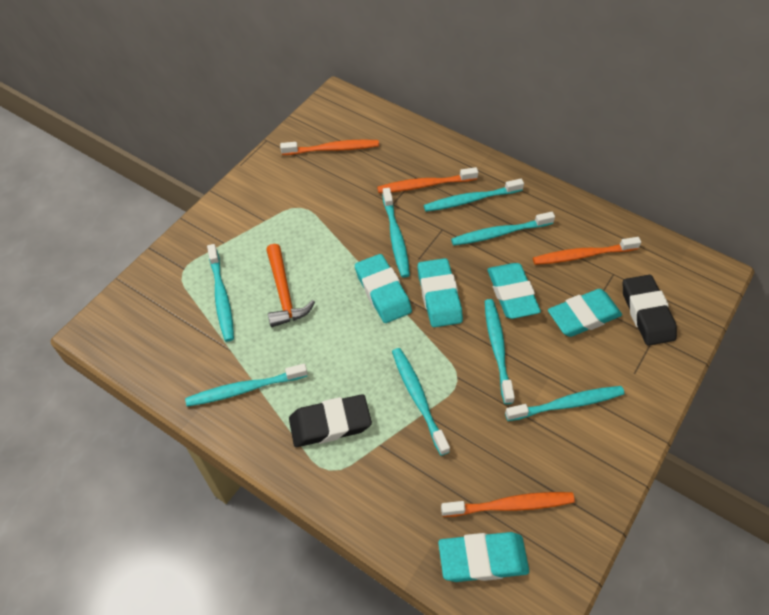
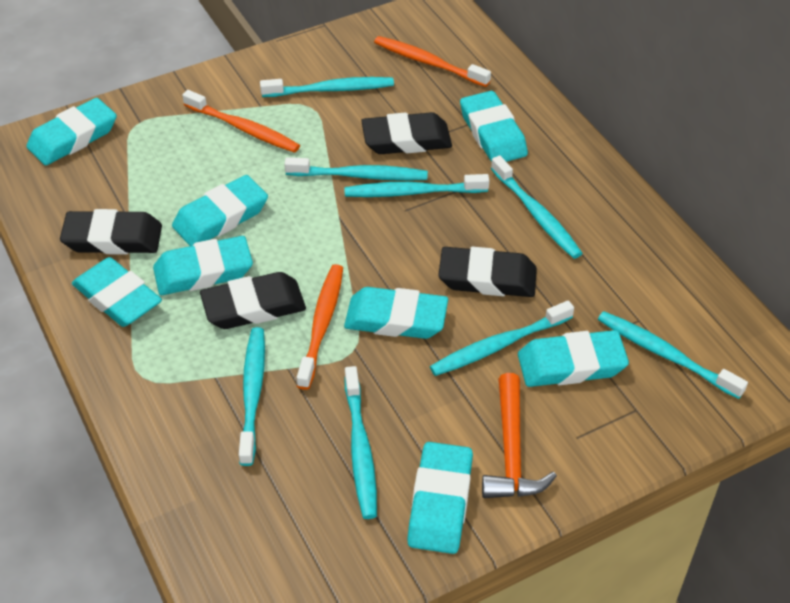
black eraser: [289,394,372,447] [623,275,677,346] = 2 -> [60,209,162,254] [200,272,306,329] [361,112,452,154] [438,247,537,297] = 4
orange toothbrush: [280,140,379,155] [377,167,478,193] [441,492,575,517] [533,237,641,265] = 4 -> [182,90,300,153] [297,264,343,390] [374,36,491,87] = 3
turquoise eraser: [355,254,412,323] [418,258,463,327] [438,532,529,582] [487,263,541,319] [548,289,622,337] = 5 -> [26,98,117,165] [72,257,162,327] [153,236,253,295] [172,175,268,246] [344,287,448,339] [407,442,473,554] [460,91,528,162] [518,330,629,387] = 8

